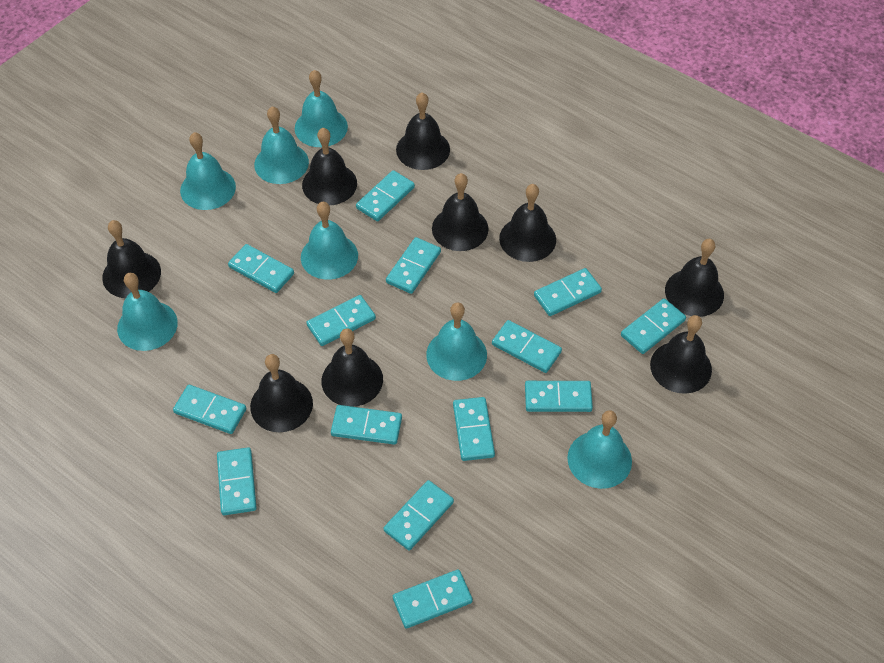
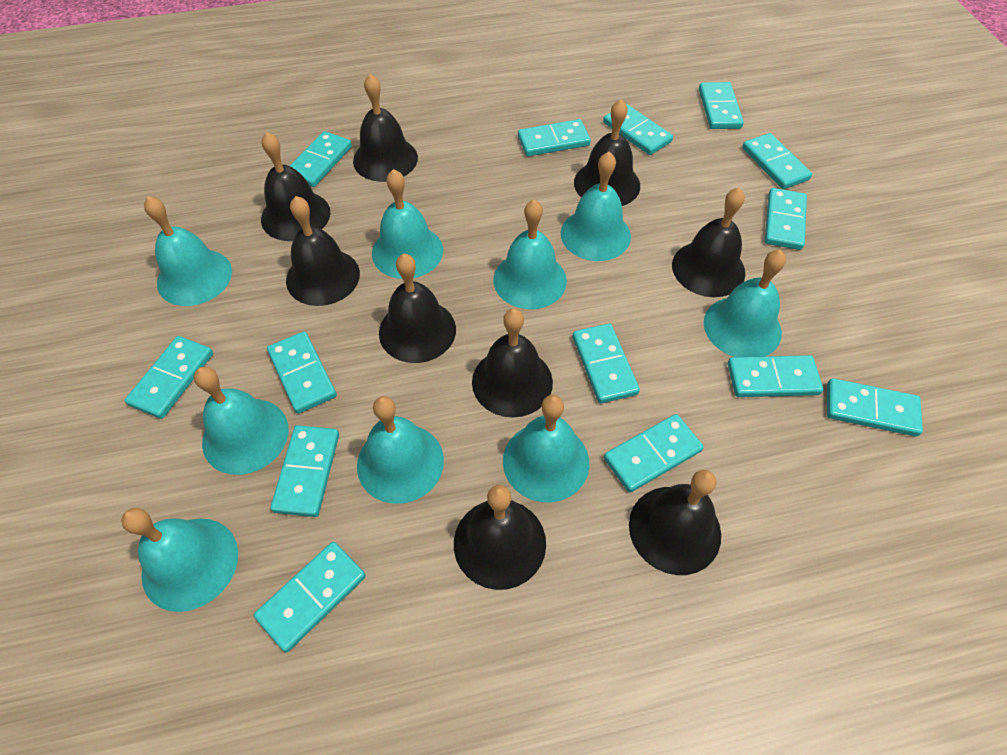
turquoise bell: [117,273,178,351] [180,132,236,210] [254,106,309,184] [295,70,348,147] [301,202,358,280] [426,303,487,381] [567,410,632,489] = 7 -> [121,508,238,612] [144,196,232,306] [194,367,289,475] [357,396,444,504] [372,169,443,279] [493,200,567,309] [503,395,589,502] [561,152,631,261] [704,250,786,357] = 9

